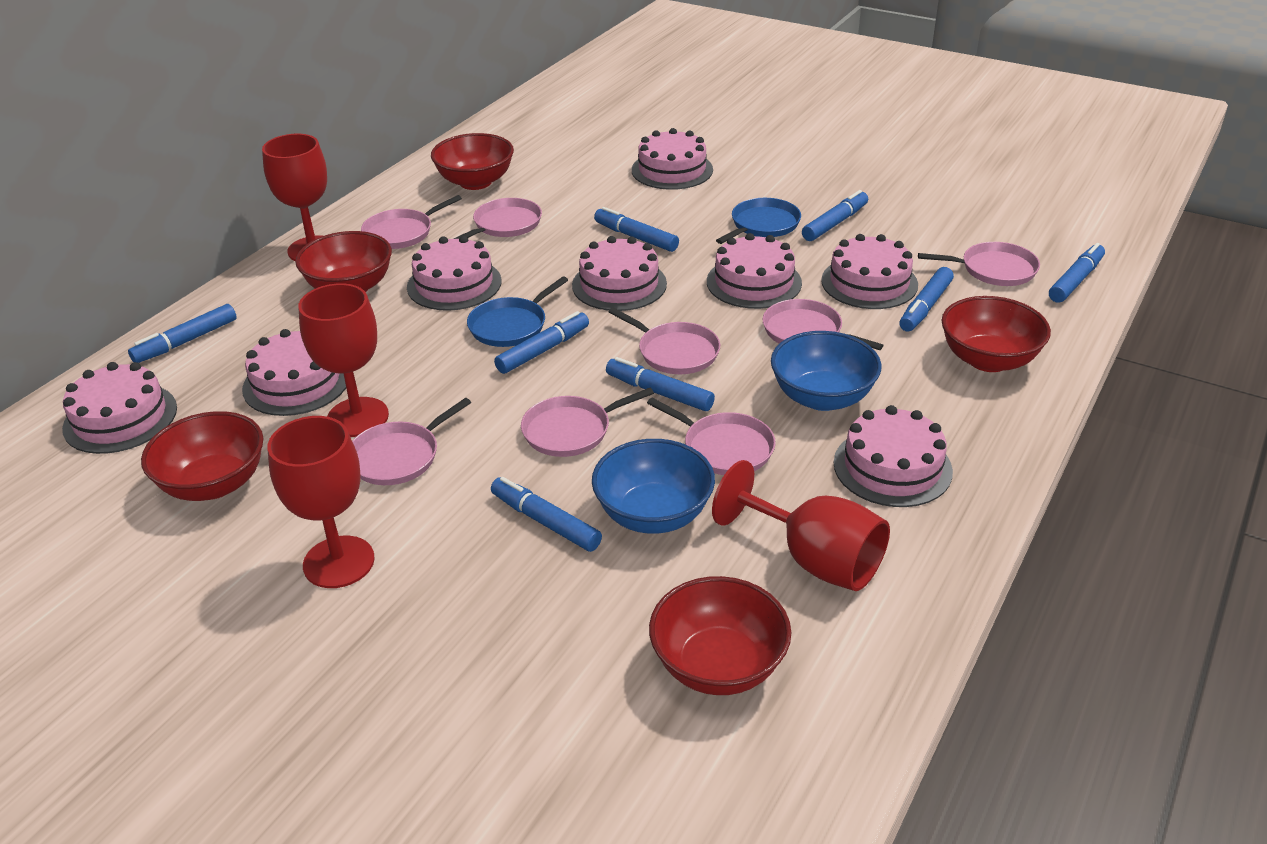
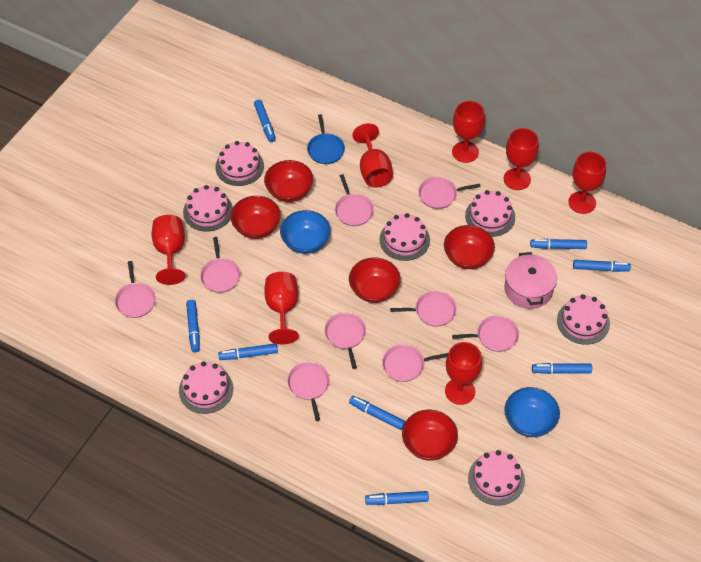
blue pan: [467,276,568,347] [716,198,801,244] = 2 -> [307,114,345,164] = 1
pink cake: [62,362,177,454] [242,329,346,416] [407,236,501,311] [572,236,667,311] [632,128,713,190] [707,233,802,309] [821,234,918,309] [834,405,953,507] = 8 -> [179,361,233,414] [183,185,233,232] [215,141,264,186] [379,213,430,261] [465,190,515,237] [468,450,525,506] [557,294,610,345] = 7
pink pan: [352,398,471,485] [361,195,462,249] [453,198,542,239] [521,388,654,457] [609,307,720,374] [647,398,776,475] [763,299,884,350] [918,242,1040,286] = 8 -> [115,261,156,318] [200,237,241,293] [287,362,330,421] [324,313,366,369] [335,174,374,226] [382,345,448,382] [390,291,457,327] [418,177,481,209] [452,315,519,352] = 9
pink pot: none = 0 -> [504,252,557,309] = 1
red goblet: [262,134,327,261] [267,416,375,588] [298,283,389,437] [712,460,890,591] = 4 -> [152,215,185,285] [264,272,299,344] [352,123,393,188] [445,342,482,405] [452,101,485,163] [504,128,539,190] [568,152,606,214] = 7

